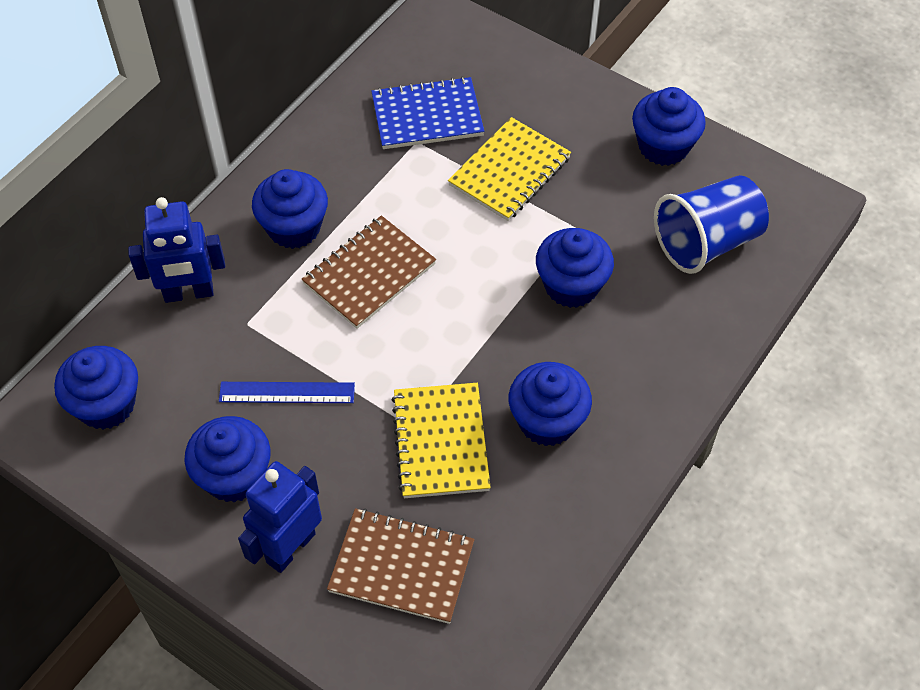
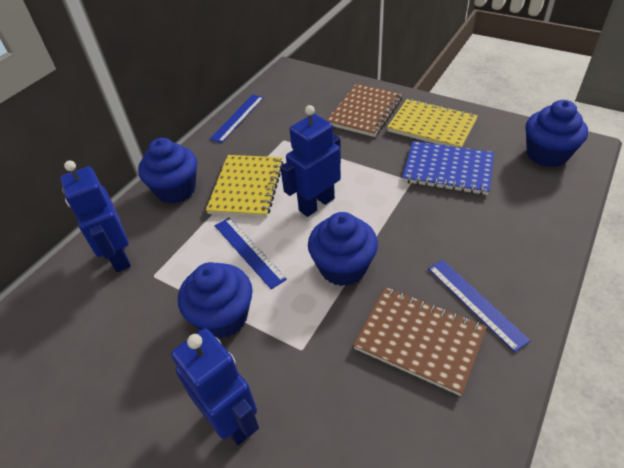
blue cup: [654,175,769,274] = 1 -> none = 0
blue cupcake: [54,346,138,430] [185,416,271,502] [252,169,328,249] [509,362,592,446] [536,228,614,308] [632,87,706,166] = 6 -> [138,138,197,204] [178,262,253,339] [308,212,378,286] [525,100,588,167] = 4
blue robot: [128,197,225,303] [238,461,322,573] = 2 -> [60,160,131,272] [171,328,259,445] [280,105,341,217] = 3
blue ruler: [219,382,355,403] = 1 -> [210,95,264,143] [215,218,287,289] [428,260,531,352] = 3

